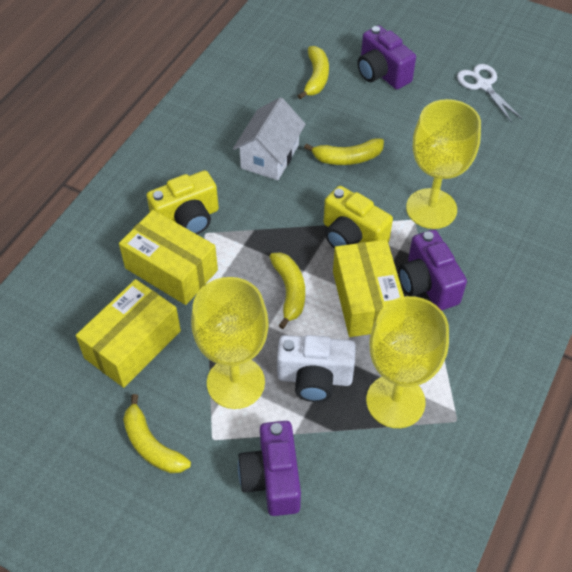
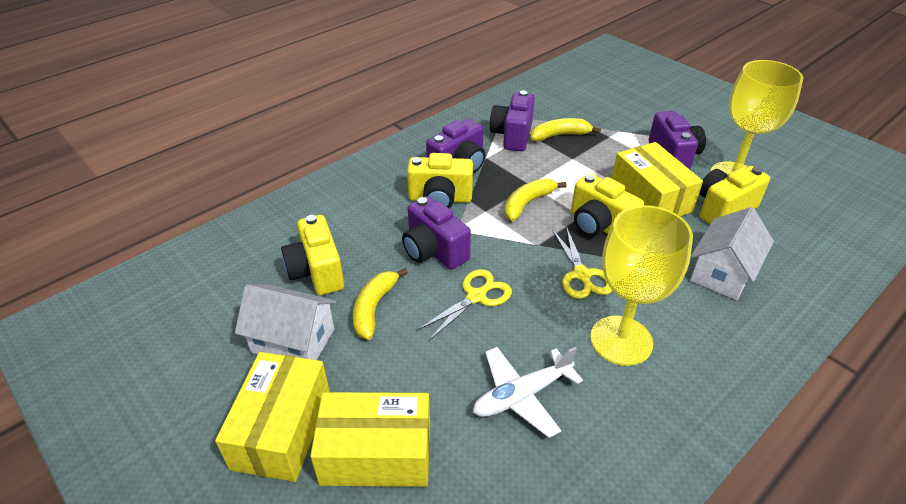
purple camera: [238,421,301,516] [357,25,416,89] [398,230,467,310] = 3 -> [402,196,471,270] [426,119,485,173] [490,90,535,151] [649,111,706,169] = 4
white camera: [277,335,356,402] = 1 -> none = 0
white house: [233,97,306,180] = 1 -> [235,284,336,360] [690,207,774,300] = 2
white plane: none = 0 -> [473,347,583,438] = 1
white scissors: [457,64,522,123] = 1 -> none = 0
yellow banana: [123,394,191,473] [269,252,305,329] [298,46,329,99] [304,138,384,165] = 4 -> [353,268,408,340] [504,178,566,221] [530,118,601,141] = 3
yellow camera: [146,170,219,234] [324,186,393,249] = 2 -> [281,215,344,295] [407,153,473,208] [571,174,644,237] [699,166,770,224] = 4
yellow goblet: [191,277,269,409] [366,296,449,428] [406,99,481,229] = 3 -> [590,205,693,366] [710,60,803,175] = 2
yellow scissors: none = 0 -> [417,269,512,340] [552,226,612,299] = 2

